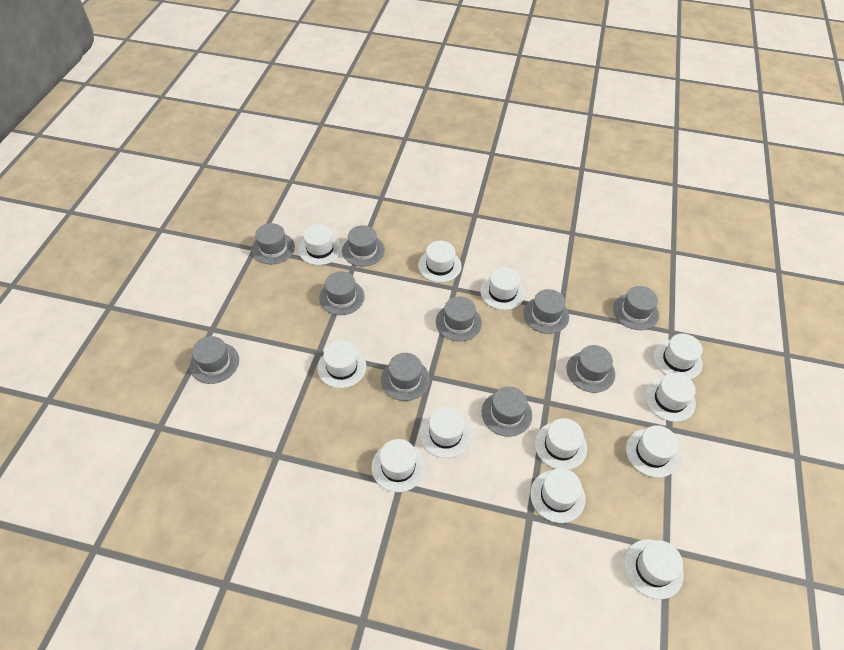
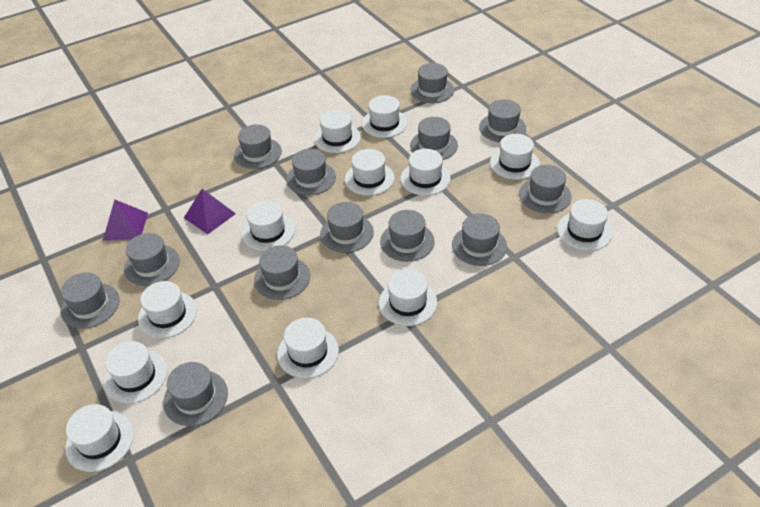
grey hat: [190,336,239,384] [252,223,295,264] [319,271,365,315] [342,225,385,267] [381,353,430,401] [436,296,482,341] [481,386,532,437] [523,289,569,334] [566,345,615,393] [613,286,659,330] = 10 -> [61,273,120,329] [124,233,180,286] [163,362,228,426] [234,125,282,169] [254,245,310,300] [287,149,336,195] [320,202,374,253] [380,210,435,262] [410,117,458,160] [411,63,455,103] [452,213,507,266] [479,99,526,142] [519,165,572,213] = 13
purple pyramid: none = 0 -> [103,200,148,241] [184,189,236,234] = 2

